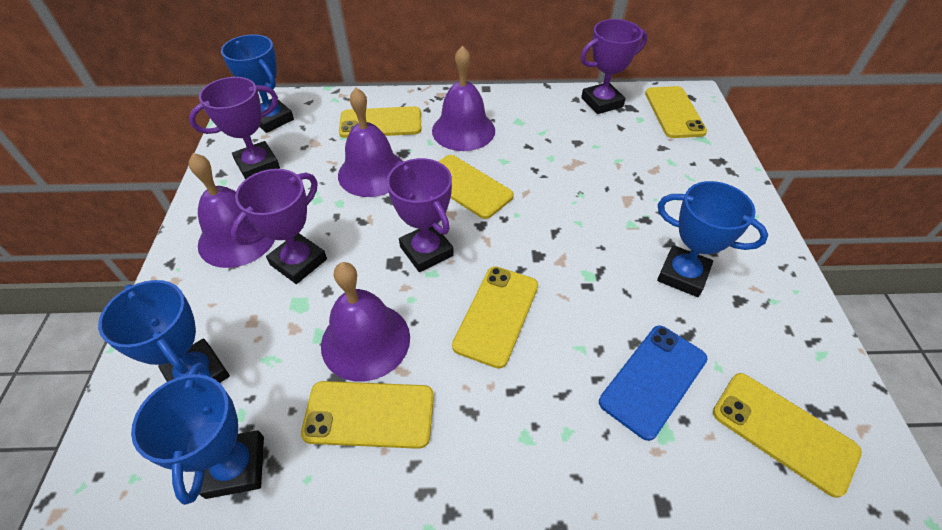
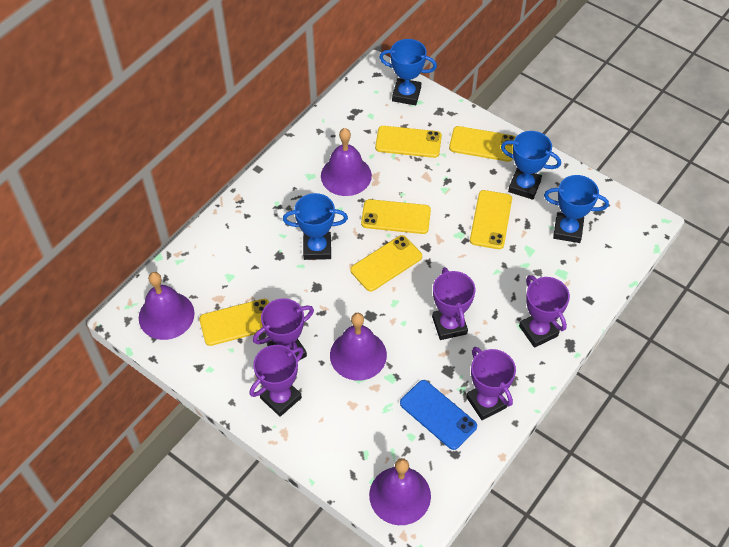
purple trophy: [189,77,280,179] [231,169,327,284] [387,158,454,272] [581,19,647,114] = 4 -> [250,345,304,417] [253,298,314,360] [432,267,476,340] [466,347,516,420] [519,275,570,348] = 5

